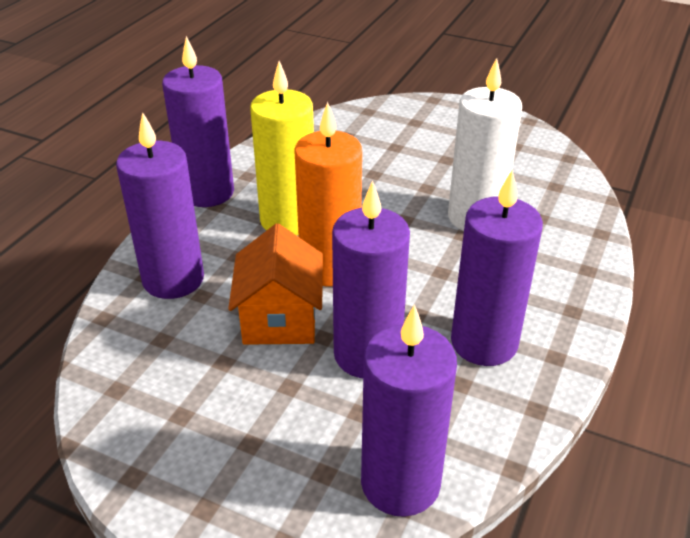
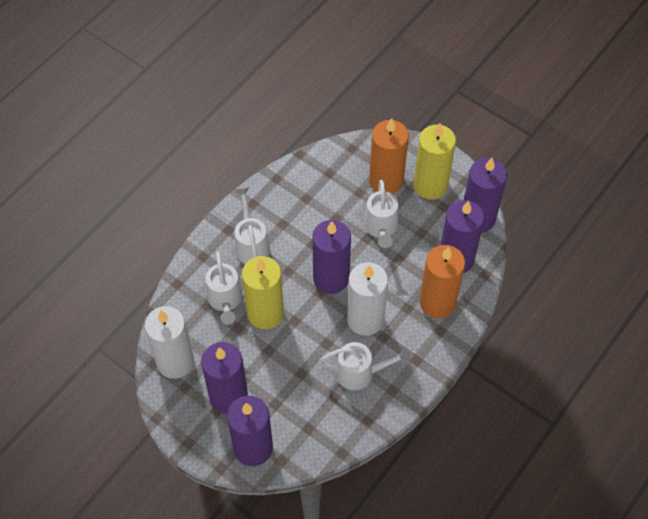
orange candle: [295,102,362,287] = 1 -> [369,118,409,194] [420,245,465,318] = 2
orange house: [228,224,323,345] = 1 -> none = 0
white candle: [448,58,522,231] = 1 -> [145,306,194,379] [347,262,388,336] = 2
white watering can: none = 0 -> [206,252,243,325] [235,187,270,264] [319,342,411,390] [364,179,398,248] = 4
yellow candle: [250,61,314,236] = 1 -> [242,256,284,329] [413,123,456,200] = 2

